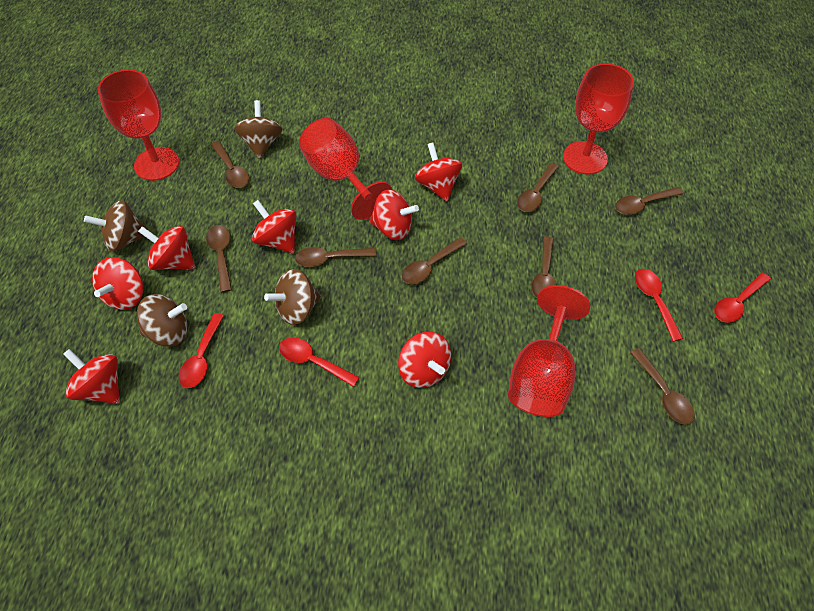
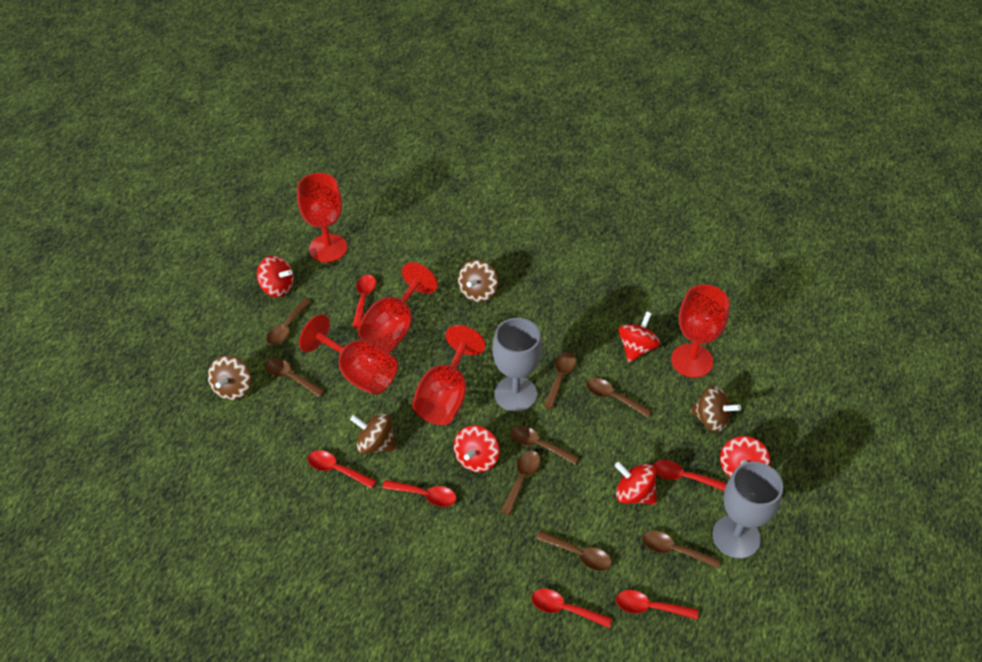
grey goblet: none = 0 -> [493,318,542,412] [712,462,783,559] = 2
red goblet: [98,69,180,181] [299,118,392,220] [508,285,590,417] [563,63,634,175] = 4 -> [297,173,347,263] [299,314,398,395] [357,262,438,352] [412,325,486,425] [671,284,729,378] = 5
red spinning top: [63,349,120,404] [92,257,143,310] [138,226,195,270] [252,200,296,253] [369,189,419,240] [398,332,451,388] [415,142,462,201] = 7 -> [257,255,294,297] [454,425,499,472] [615,462,657,505] [618,311,660,362] [720,436,770,477] = 5
red spoon: [179,313,224,388] [279,337,360,387] [635,269,683,341] [714,273,771,323] = 4 -> [308,450,376,489] [352,275,376,328] [382,480,457,507] [531,589,612,628] [616,590,698,619] [653,460,727,491] = 6

